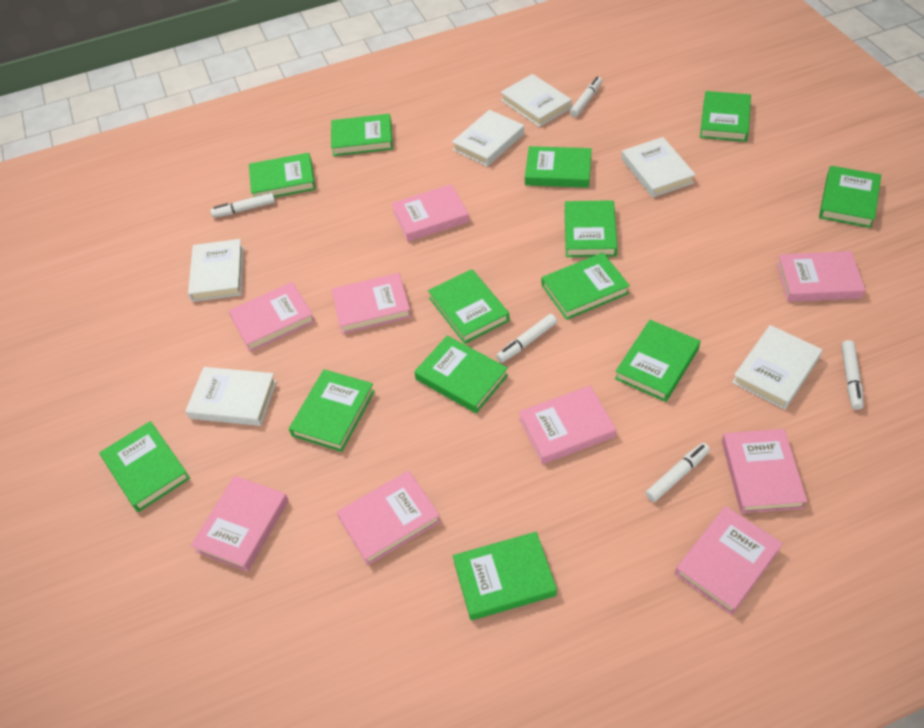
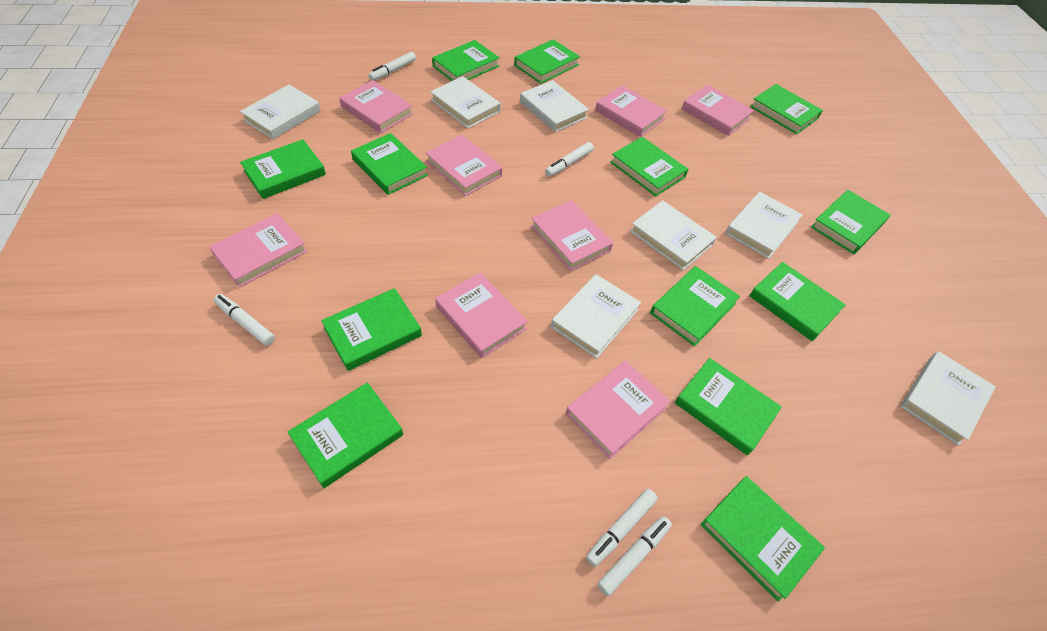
pink book: [191,476,289,572] [228,282,315,352] [331,273,411,334] [337,471,441,565] [391,184,469,242] [519,386,616,464] [675,506,783,615] [722,429,807,513] [776,251,865,302] = 9 -> [209,213,308,288] [339,80,413,133] [426,135,502,196] [435,272,528,358] [531,200,613,271] [566,360,671,459] [595,85,667,137] [682,85,754,136] = 8
white book: [185,367,277,426] [188,239,244,302] [452,110,524,167] [501,74,572,127] [622,137,696,197] [732,325,822,409] = 6 -> [240,84,321,139] [430,76,501,129] [520,80,589,132] [551,274,641,358] [630,200,717,270] [725,192,802,259] [900,351,996,446] = 7

